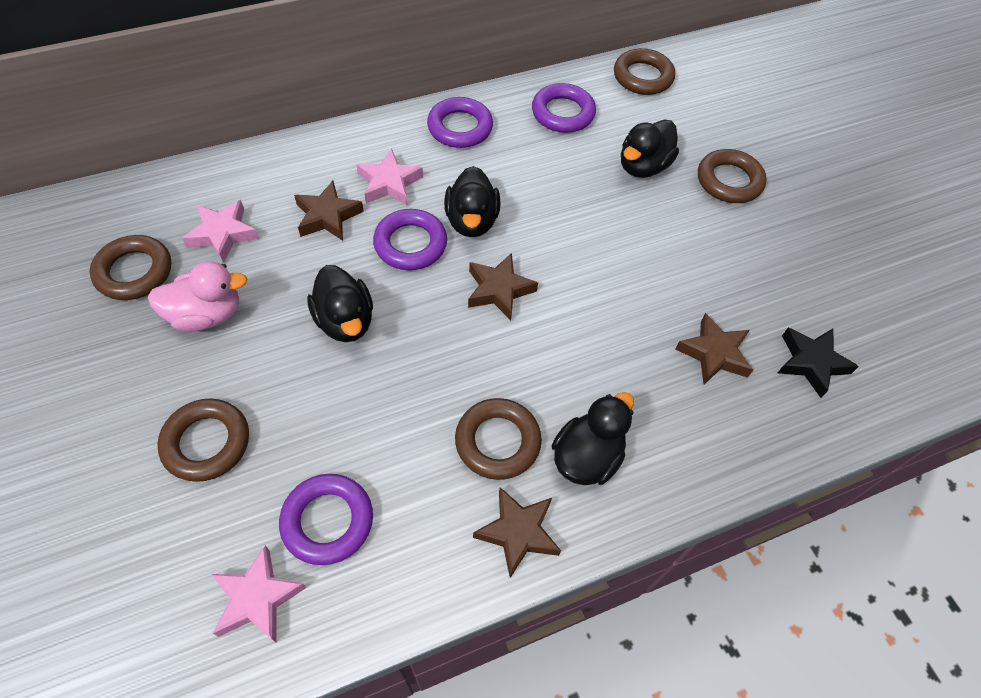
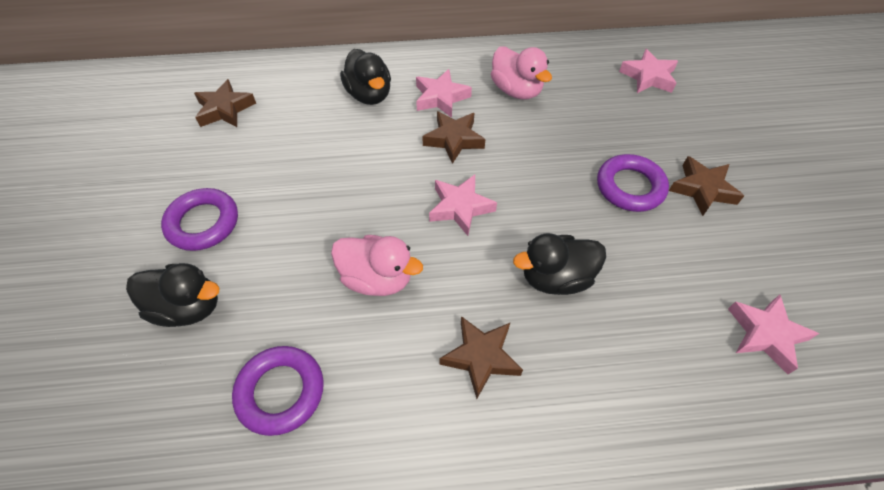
black duck: [307,265,373,342] [444,166,501,237] [552,392,634,485] [621,120,679,178] = 4 -> [126,263,220,327] [340,49,391,105] [513,233,606,295] = 3
black star: [778,328,859,398] = 1 -> none = 0
brown ring: [90,235,171,300] [158,398,249,482] [455,398,542,480] [614,48,675,95] [698,149,766,203] = 5 -> none = 0
pink duck: [148,261,248,331] = 1 -> [331,235,423,296] [491,47,552,99] = 2
pink star: [182,200,259,263] [211,545,306,642] [356,149,423,205] = 3 -> [416,69,472,118] [429,175,497,236] [619,49,678,93] [728,295,819,374] = 4
purple ring: [279,474,373,565] [373,209,447,270] [427,97,493,148] [532,83,596,133] = 4 -> [161,188,238,251] [232,346,324,436] [597,154,669,212] = 3

